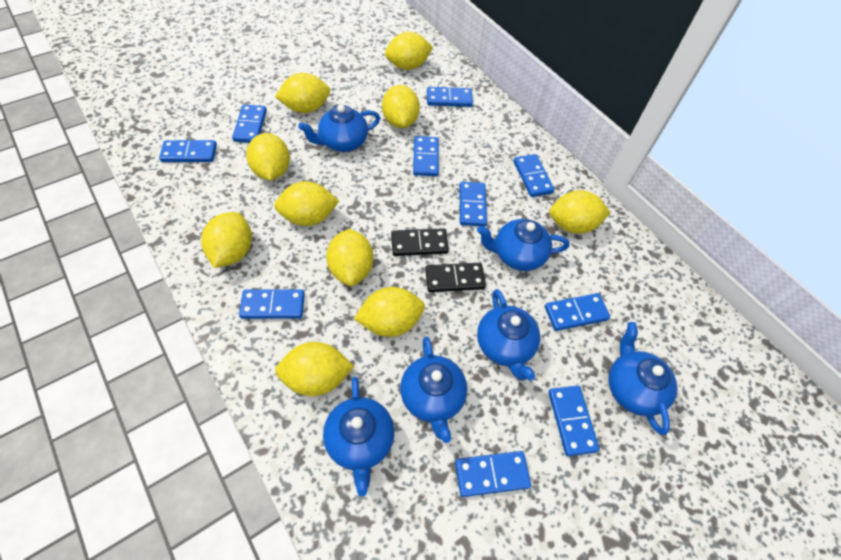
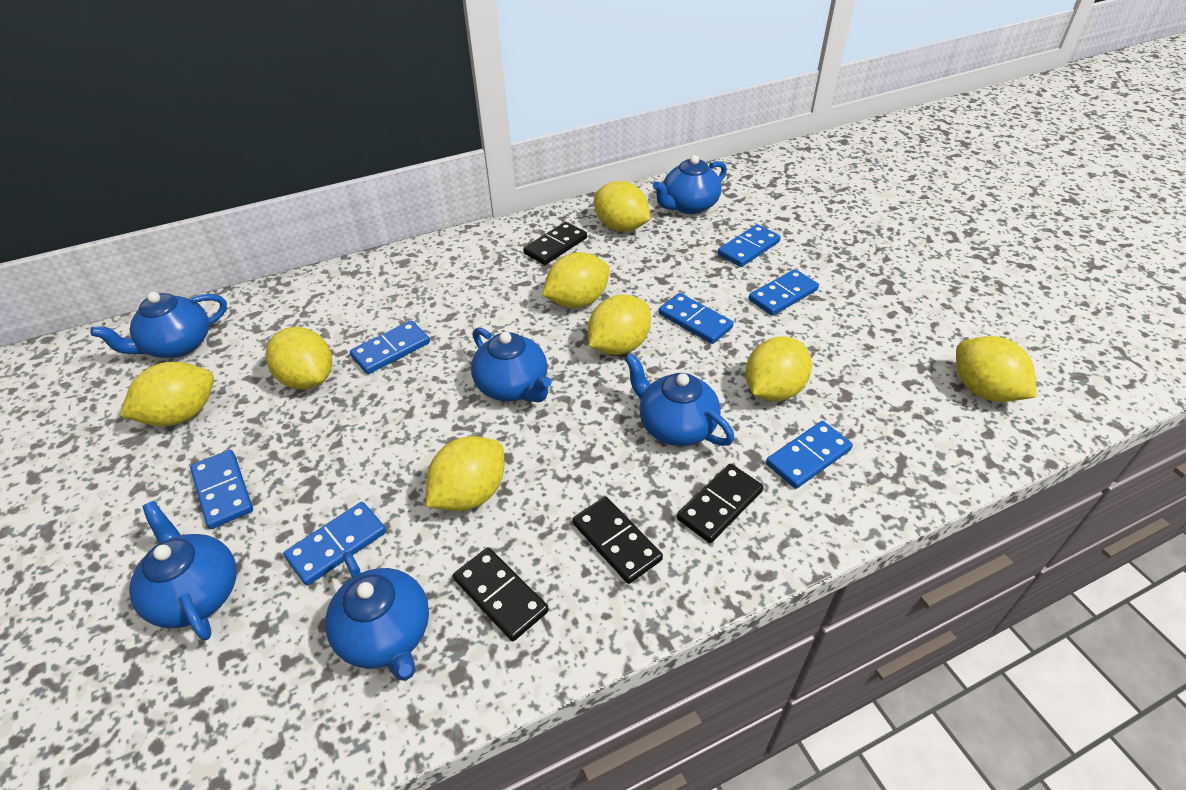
black domino: [391,228,449,256] [425,263,486,292] = 2 -> [453,547,549,641] [523,222,587,265] [572,497,663,584] [677,464,763,543] = 4
blue domino: [159,140,217,162] [232,105,267,143] [239,289,305,319] [413,136,439,176] [427,87,473,107] [455,451,531,497] [460,182,487,227] [514,154,555,197] [545,293,610,331] [548,385,600,456] = 10 -> [190,450,253,529] [283,502,386,586] [350,320,430,374] [658,293,734,344] [718,224,781,267] [749,269,819,316] [766,421,853,489] = 7
yellow lemon: [201,212,252,268] [246,133,290,180] [274,181,339,226] [275,73,330,113] [275,342,354,396] [326,229,374,286] [354,287,425,337] [382,85,420,128] [385,32,433,70] [549,190,611,234] = 10 -> [120,362,214,426] [266,327,332,390] [426,436,504,511] [542,252,610,308] [588,295,651,355] [594,181,651,232] [745,336,812,401] [956,336,1036,402] = 8

